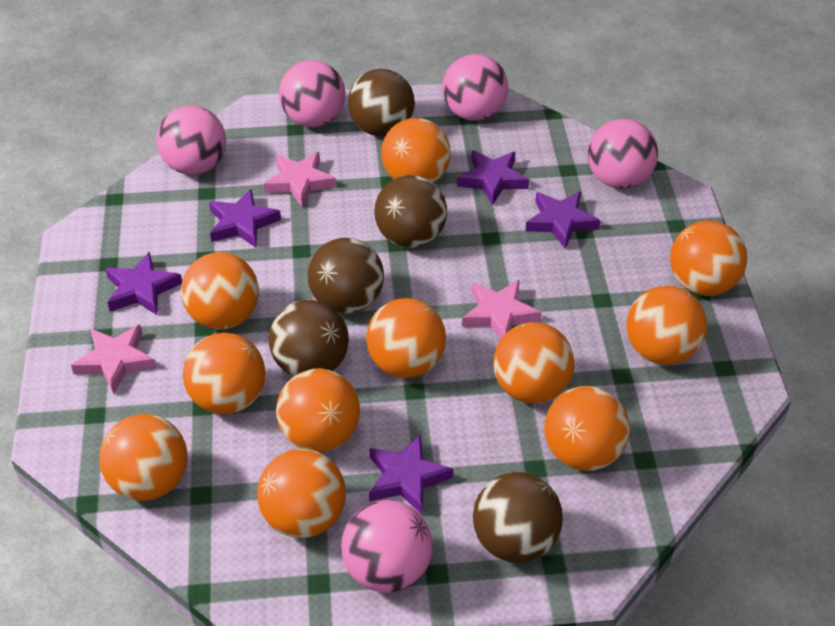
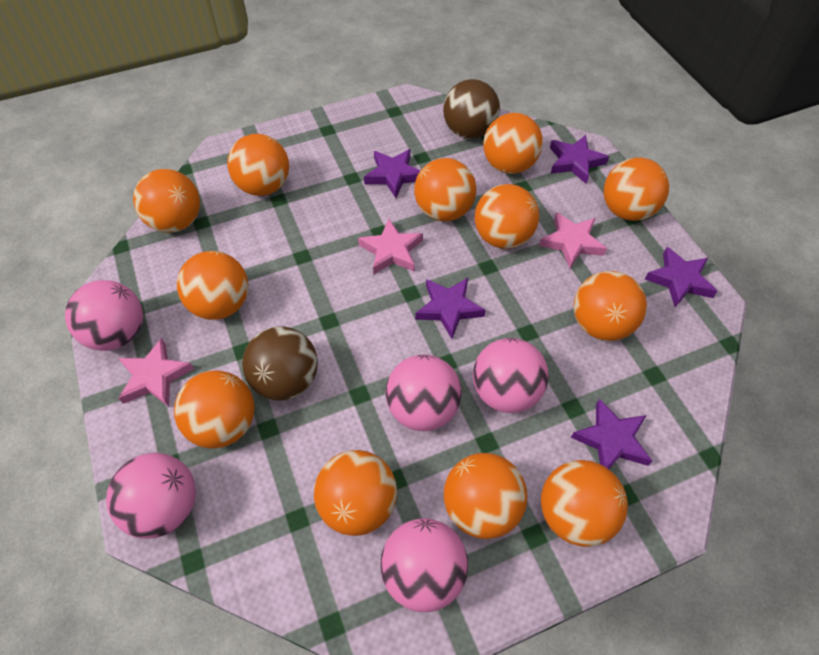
brown ball: [269,299,349,376] [308,238,384,314] [348,69,415,136] [374,175,447,248] [473,472,563,563] = 5 -> [242,326,318,400] [443,79,500,139] = 2
orange ball: [99,414,188,501] [181,252,259,329] [183,333,265,415] [257,449,346,538] [276,368,360,452] [366,298,446,378] [381,118,451,183] [493,322,575,404] [544,386,630,471] [626,286,707,365] [670,221,747,296] = 11 -> [133,169,200,233] [174,370,255,448] [177,251,248,320] [227,134,289,196] [314,450,397,536] [414,158,476,221] [444,453,528,539] [475,184,539,249] [483,113,543,174] [541,460,628,547] [574,271,647,341] [604,158,669,221] = 12

